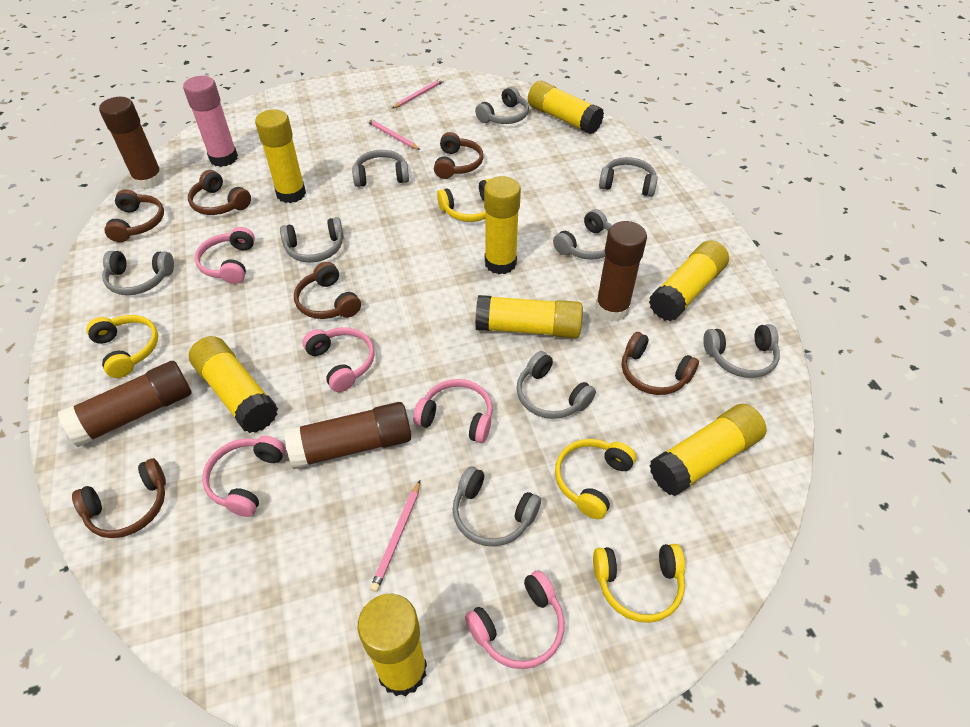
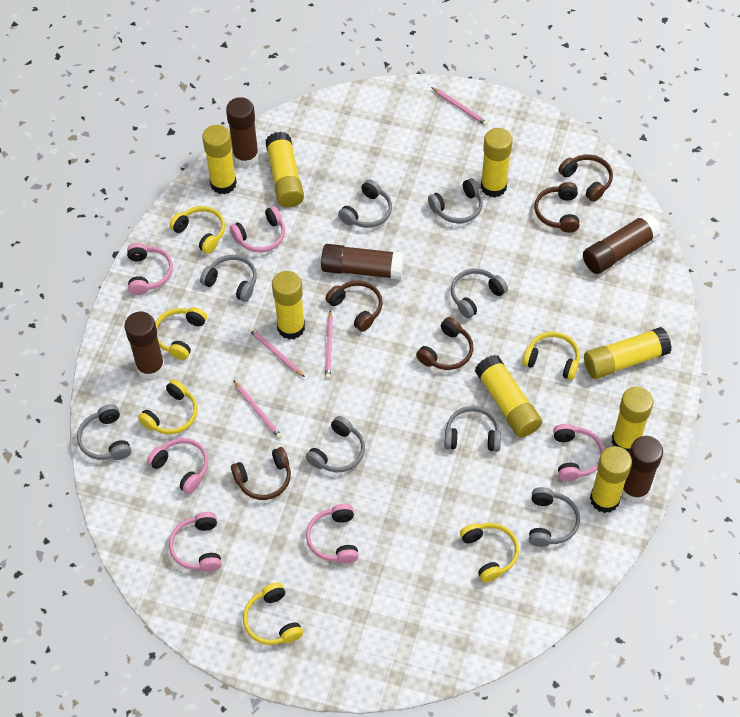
brown glue stick: [58,361,192,447] [99,97,164,189] [284,402,411,469] [595,221,647,322] = 4 -> [124,311,165,380] [226,97,259,167] [321,244,404,280] [583,213,661,274] [622,436,663,503] = 5
brown headphones: [72,458,166,538] [104,189,164,242] [188,170,251,215] [294,262,361,319] [434,132,483,179] [622,332,699,395] = 6 -> [231,447,291,500] [325,280,383,332] [416,317,473,370] [534,182,579,233] [558,154,613,202] = 5
grey headphones: [102,251,174,295] [280,217,344,263] [352,150,409,187] [453,466,541,547] [475,87,529,124] [516,351,596,419] [553,209,612,260] [599,157,658,197] [703,324,780,378] = 9 -> [77,404,131,460] [200,255,257,302] [306,416,365,472] [338,179,392,228] [428,178,483,224] [444,406,501,452] [451,268,508,318] [529,487,580,547] = 8
pink glue stick: [183,76,238,167] = 1 -> none = 0
pink headphones: [194,227,255,284] [202,436,286,517] [302,327,375,392] [413,379,493,443] [465,570,564,669] = 5 -> [127,243,173,295] [147,438,208,494] [169,512,222,572] [230,206,285,253] [306,504,359,564] [553,424,604,481] = 6
pink pencil: [367,118,420,150] [370,481,420,592] [392,78,444,108] = 3 -> [233,380,282,439] [248,327,305,377] [325,310,333,379] [432,87,488,126] = 4
yellow headphones: [86,315,158,378] [437,179,490,222] [555,439,636,519] [593,544,685,623] = 4 -> [138,379,198,434] [155,307,207,360] [169,206,225,254] [243,582,303,645] [460,523,519,583] [522,332,580,380] = 6

